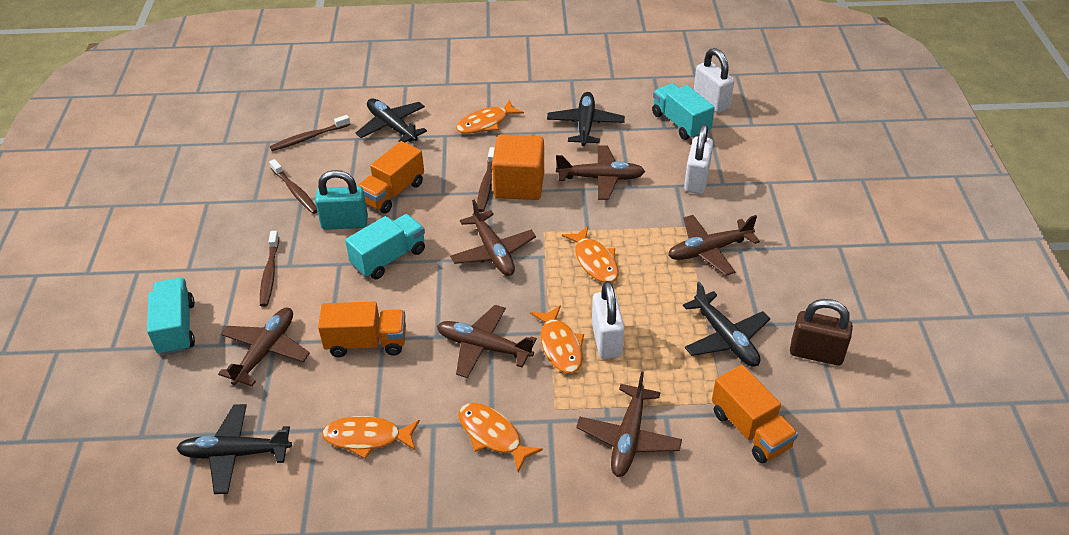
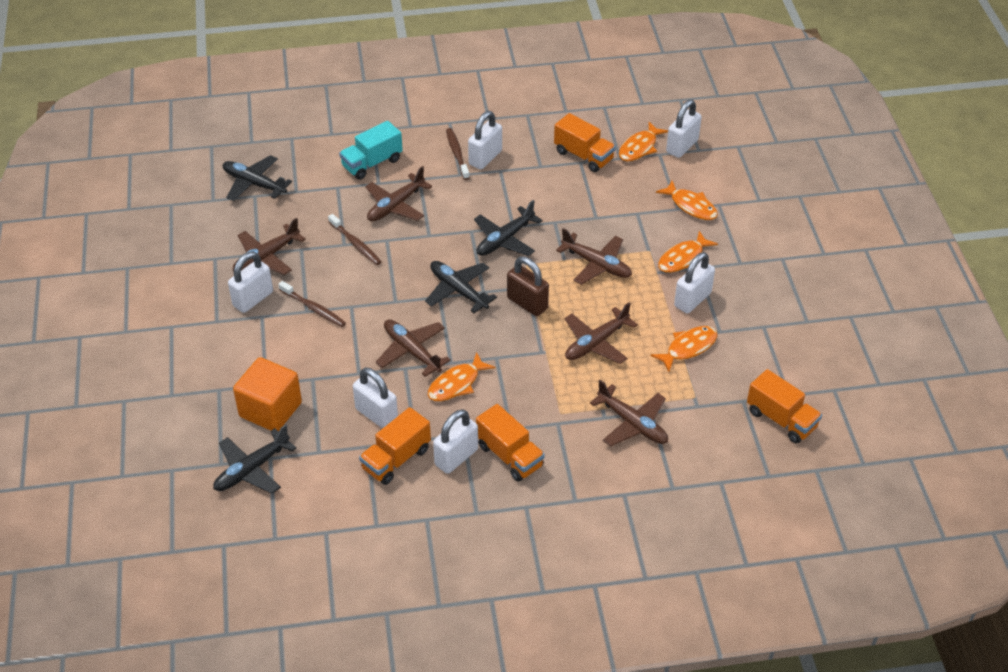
brown toothbrush: [260,231,279,307] [269,159,317,214] [270,115,350,151] [477,147,495,212] = 4 -> [278,281,346,327] [328,214,382,265] [446,128,470,180] = 3
orange truck: [318,302,406,357] [358,141,424,213] [712,365,798,463] = 3 -> [359,407,431,485] [476,404,545,482] [554,113,616,172] [747,369,822,444] = 4
turquoise padlock: [315,170,368,230] = 1 -> none = 0
turquoise truck: [147,278,195,356] [345,214,425,279] [652,83,715,140] = 3 -> [339,121,403,180] = 1
white padlock: [592,281,624,359] [684,124,713,194] [694,48,734,113] = 3 -> [228,251,273,313] [353,368,398,429] [433,409,478,474] [468,111,502,169] [666,100,702,158] [674,252,715,313] = 6

